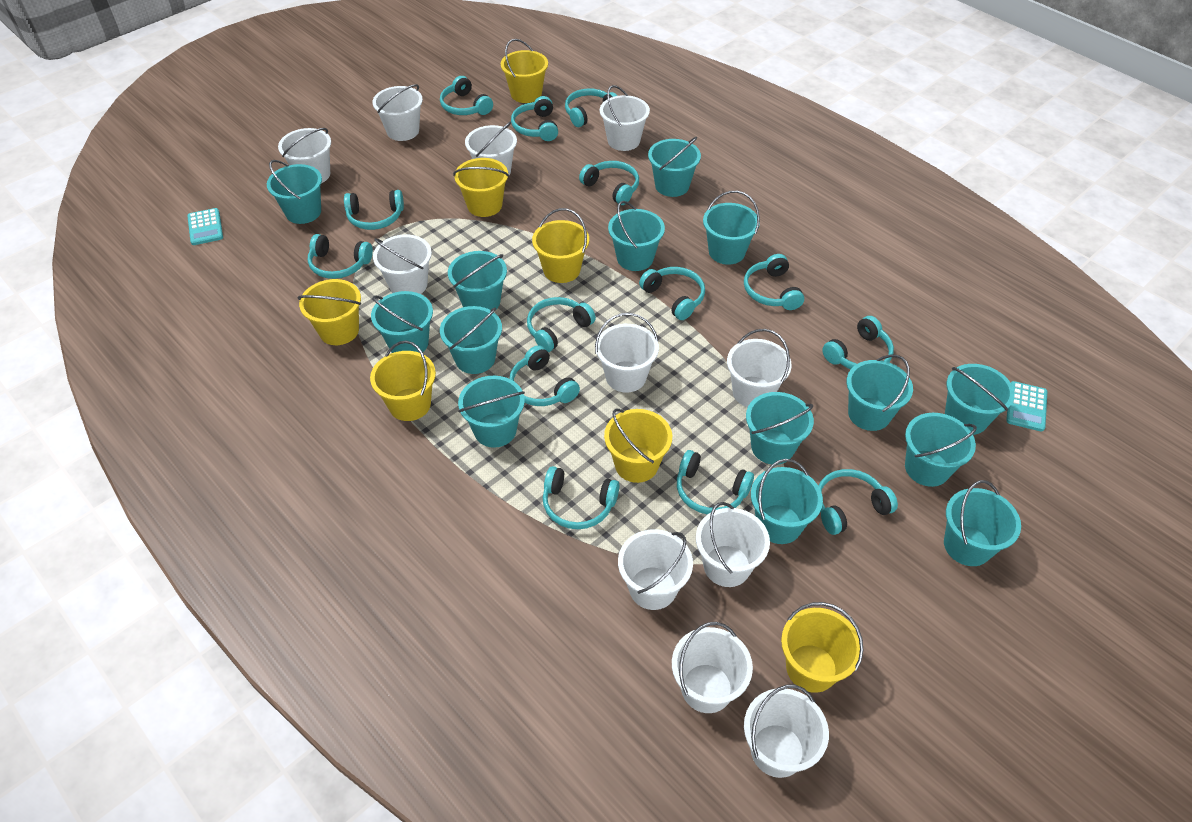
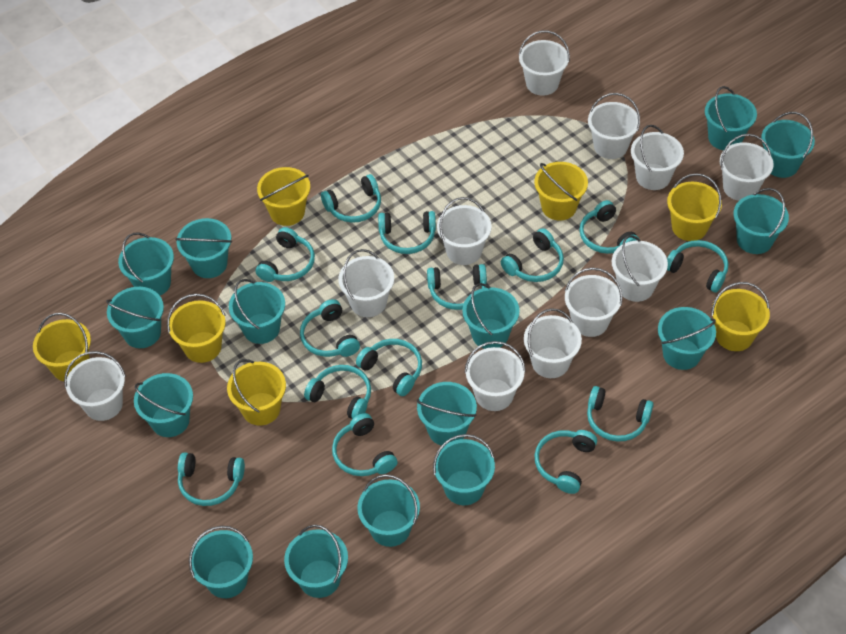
turquoise bucket: [267,160,322,224] [371,291,433,353] [440,306,502,374] [448,251,507,310] [458,376,525,448] [608,201,665,271] [648,137,701,197] [703,191,760,265] [746,392,814,465] [751,459,823,544] [846,354,913,431] [905,413,977,487] [944,480,1021,566] [945,364,1015,435] = 14 -> [106,287,164,348] [118,232,174,296] [134,373,193,437] [175,218,232,278] [189,526,253,598] [229,279,285,344] [284,525,348,598] [357,474,420,547] [417,382,477,446] [433,434,495,505] [462,283,520,349] [658,307,716,370] [705,86,757,150] [733,188,789,254] [761,112,815,178] = 15
turquoise calculator: [187,208,223,245] [1006,381,1048,432] = 2 -> none = 0

